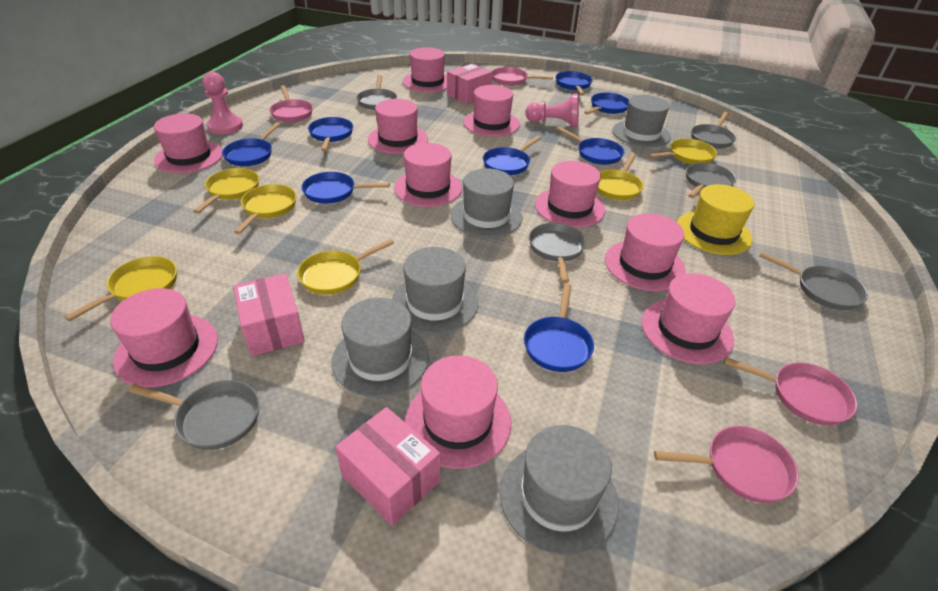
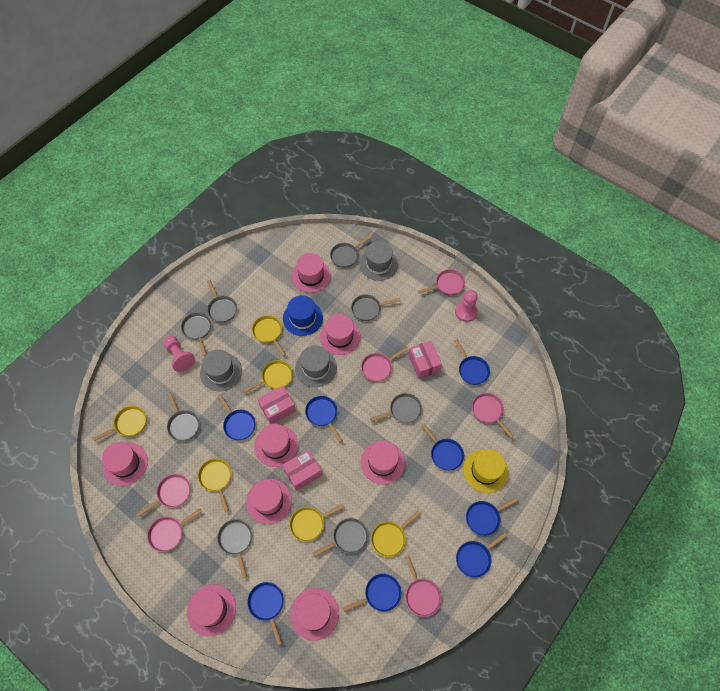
blue hat: none = 0 -> [283,295,323,336] = 1
grey hat: [331,298,429,397] [392,247,478,334] [450,168,523,238] [500,425,619,556] [612,95,671,148] = 5 -> [200,350,242,391] [295,345,337,387] [360,241,398,281] = 3
grey pan: [129,380,260,450] [357,75,397,110] [529,223,586,283] [686,163,736,198] [691,112,736,149] [760,252,868,310] = 6 -> [167,392,199,441] [181,312,211,356] [207,280,237,323] [217,519,252,578] [313,518,368,557] [330,235,372,268] [351,294,401,321] [370,393,422,423] = 8
pink hat: [110,288,218,387] [154,113,223,173] [368,99,428,154] [394,143,462,207] [403,47,447,92] [405,356,511,469] [463,85,520,137] [535,161,605,228] [605,213,686,291] [642,273,735,364] = 10 -> [102,442,148,486] [187,584,236,637] [246,479,292,524] [254,424,298,467] [290,588,339,641] [292,253,331,293] [320,314,361,355] [360,441,405,484] = 8
pink pan: [269,85,313,122] [492,67,553,86] [654,426,799,503] [724,357,857,426] = 4 -> [137,474,191,517] [147,509,202,552] [361,347,408,382] [405,555,442,617] [419,269,465,295] [472,393,514,438] = 6

